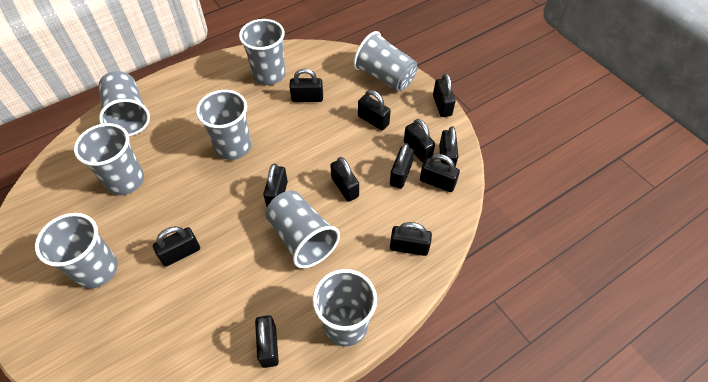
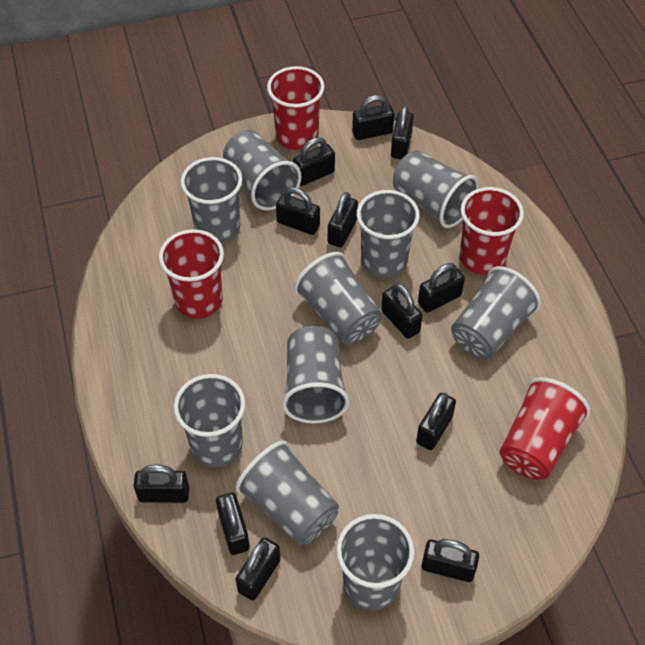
grey cup: [35,213,118,289] [74,123,144,195] [99,71,150,136] [196,90,251,160] [239,19,285,85] [265,191,340,268] [312,269,377,347] [353,31,418,91] = 8 -> [174,374,245,467] [181,157,242,243] [223,130,302,210] [235,440,339,545] [282,326,349,423] [294,252,382,344] [336,514,414,611] [357,190,420,278] [393,150,479,228] [451,266,541,359] = 10
red cup: none = 0 -> [159,229,224,319] [267,66,324,150] [460,187,524,275] [500,377,591,480] = 4

